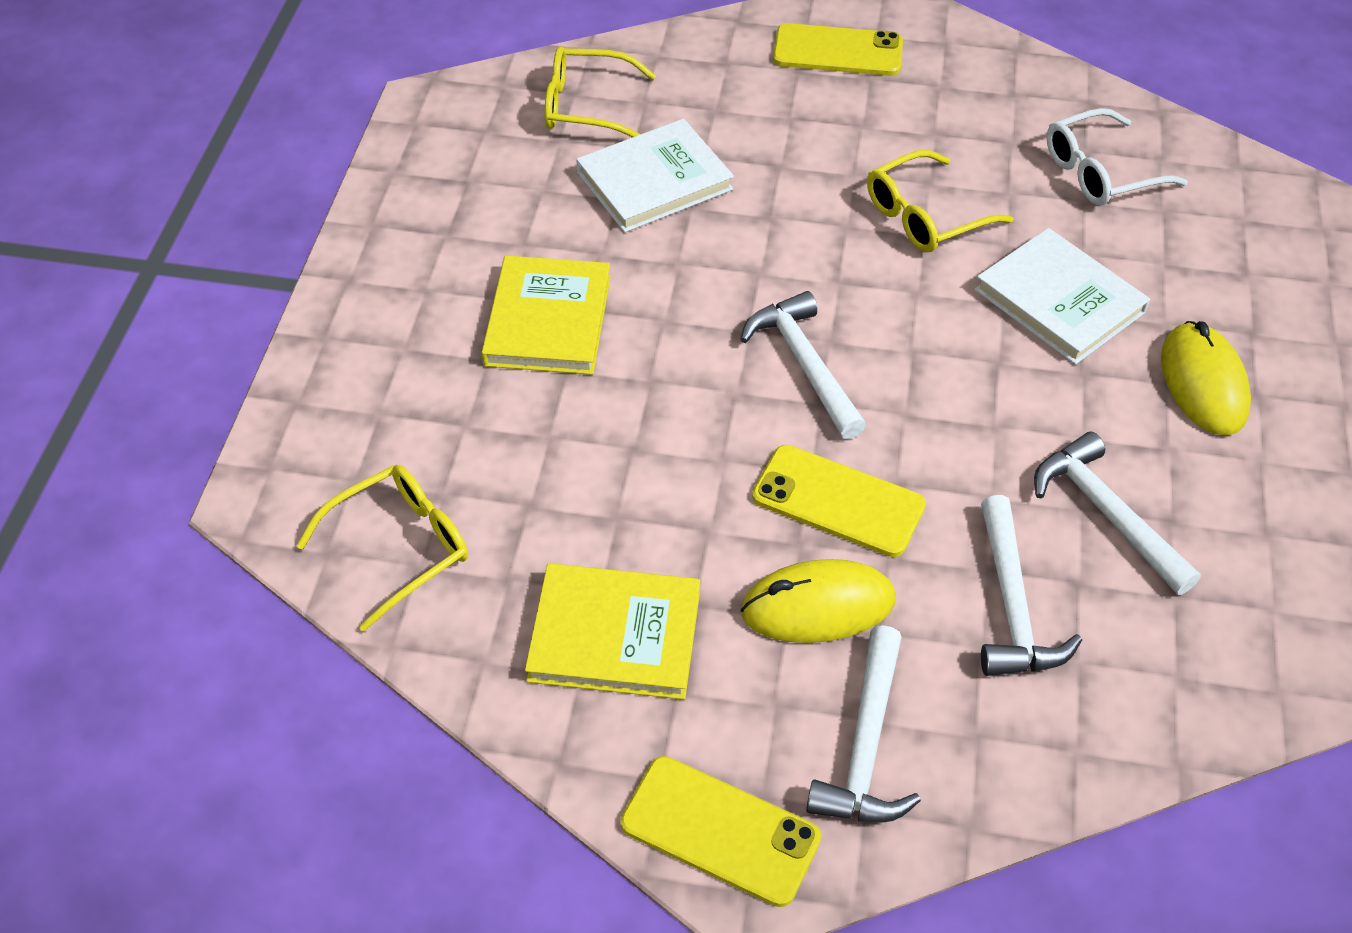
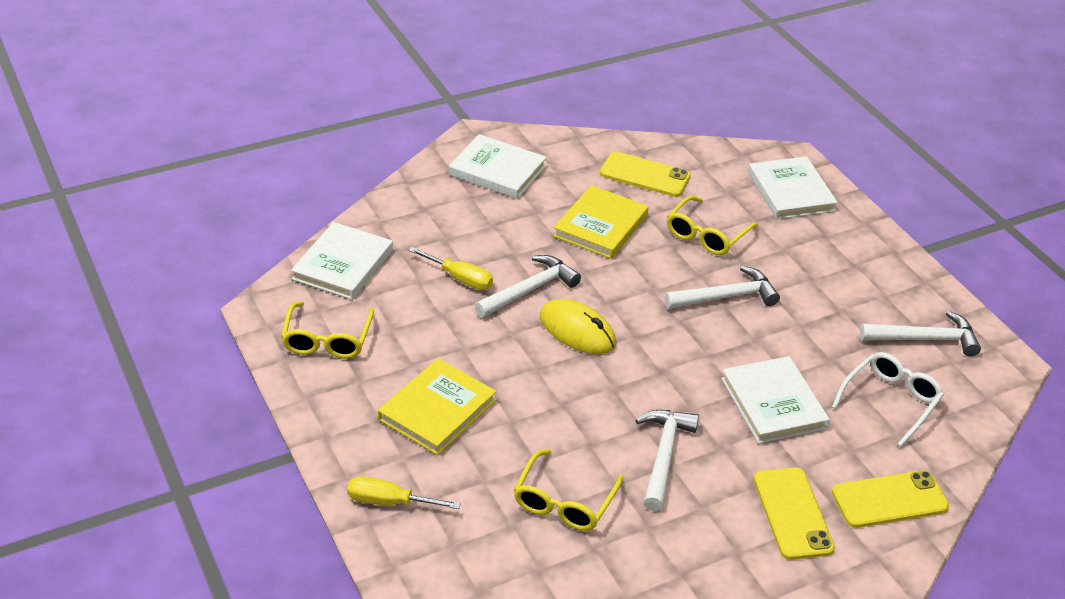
white book: [576,119,734,232] [975,228,1150,365] = 2 -> [291,222,393,300] [449,134,547,199] [721,356,830,444] [748,156,838,219] = 4
yellow mouse: [741,559,895,643] [1161,321,1251,435] = 2 -> [540,299,616,354] = 1
yellow screwdriver: none = 0 -> [347,476,461,509] [408,247,493,290] = 2

